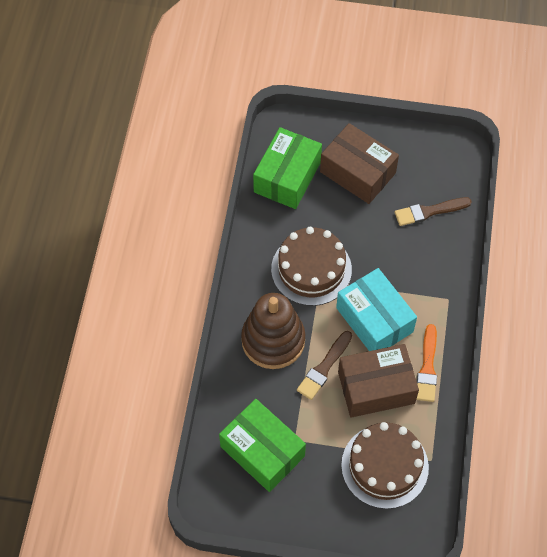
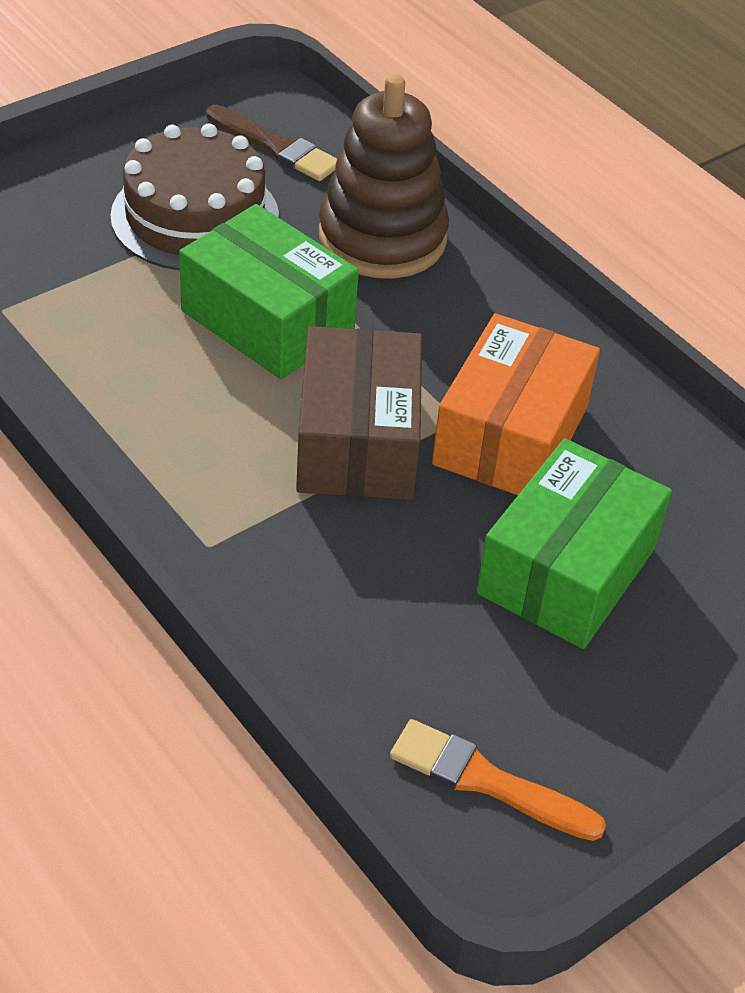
brown box: [320,123,399,204] [338,344,419,418] = 2 -> [296,326,422,500] = 1
brown brush: [297,331,352,400] [395,197,472,226] = 2 -> [206,105,337,181] = 1
brown cake: [271,227,352,306] [341,422,429,509] = 2 -> [110,123,279,271] = 1
orange box: none = 0 -> [432,313,600,495] = 1
turquoise box: [336,268,417,351] = 1 -> none = 0

